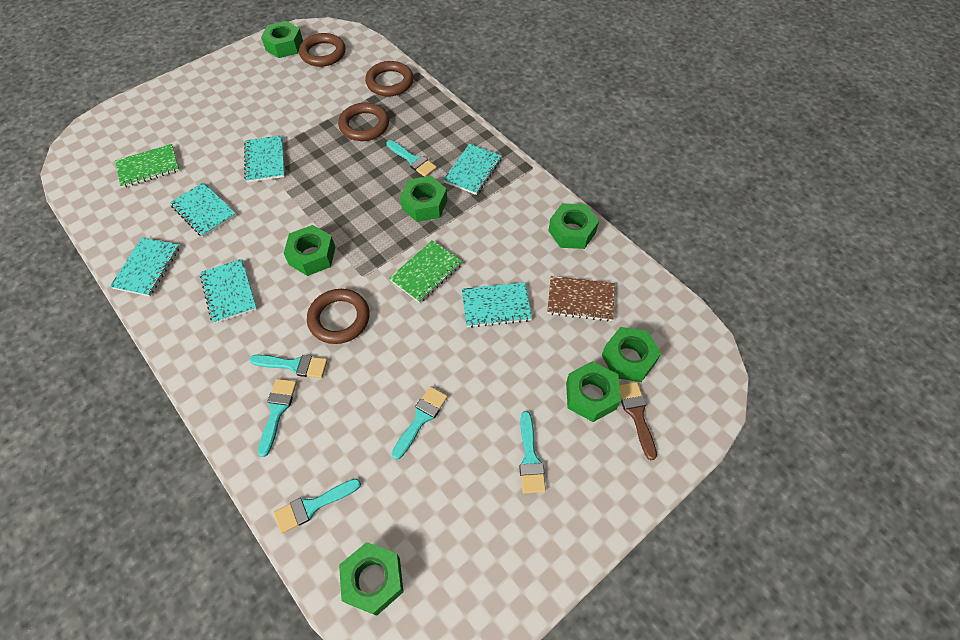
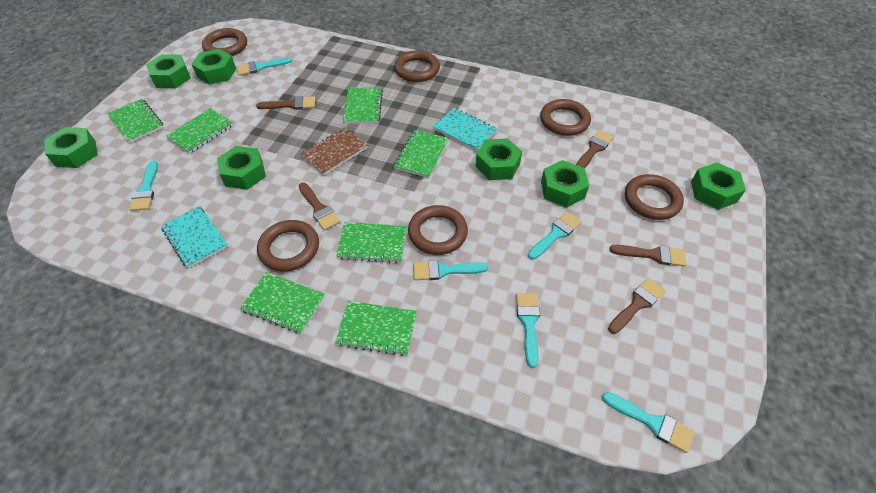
brown brush: [619,382,657,460] = 1 -> [256,96,315,110] [298,182,340,230] [576,130,613,168] [608,278,666,334] [609,245,686,267] = 5
brown ring: [299,33,346,67] [307,289,370,344] [338,103,389,141] [365,61,413,96] = 4 -> [202,28,247,56] [257,220,319,272] [394,50,440,82] [408,205,468,255] [540,99,591,136] [625,174,684,220] = 6
green notebook: [115,144,180,188] [389,240,462,303] = 2 -> [108,99,164,143] [166,108,233,154] [240,272,325,334] [335,301,417,356] [336,222,407,263] [343,87,383,124] [394,130,449,178] = 7
turquoise notebook: [110,237,180,296] [170,182,236,237] [200,259,257,324] [244,135,285,182] [443,143,502,195] [462,282,532,328] = 6 -> [161,206,228,268] [433,108,497,151] = 2

